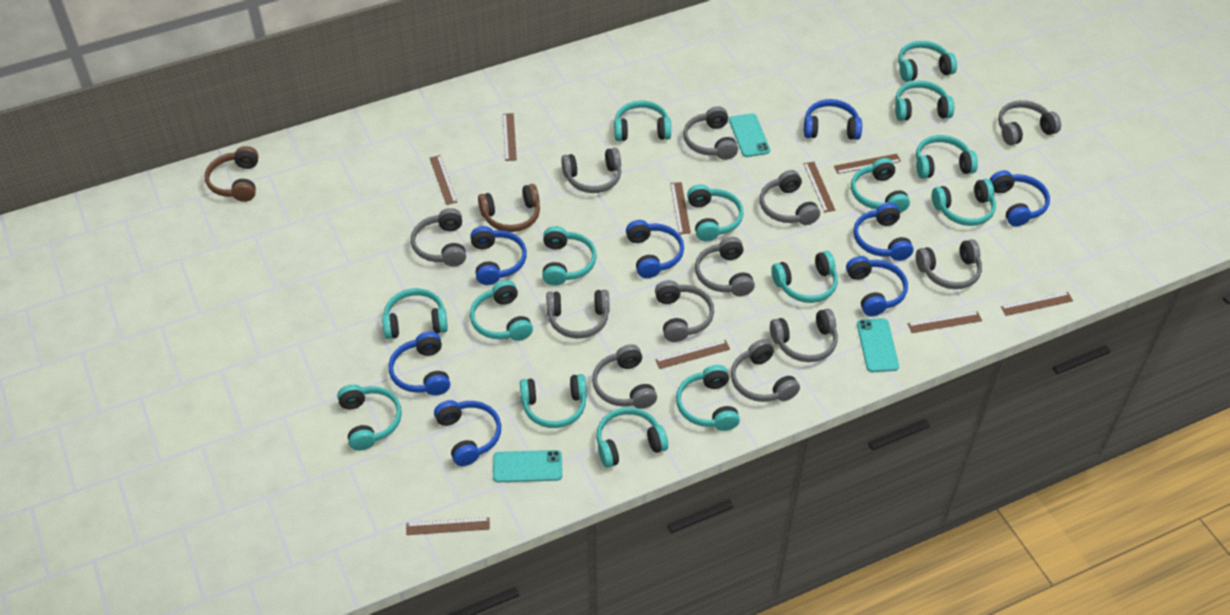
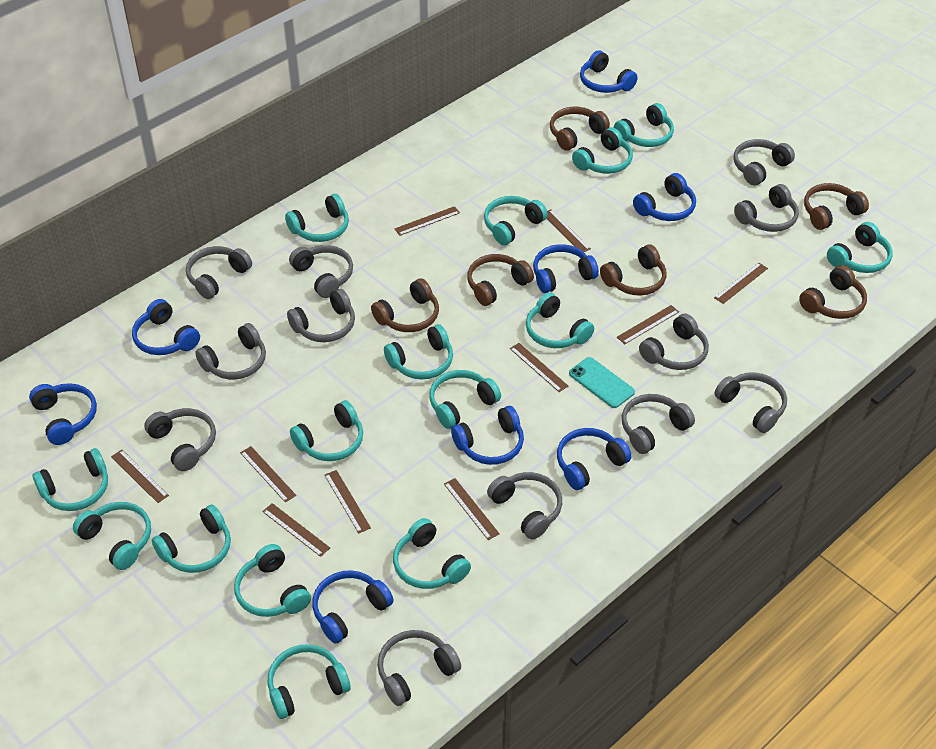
brown headphones: [205,146,258,202] [478,184,540,232] = 2 -> [371,278,439,332] [467,254,534,306] [550,107,610,151] [600,245,666,296] [799,265,867,319] [804,183,869,230] = 6
brown ruler: [406,517,490,535] [430,155,457,205] [503,113,517,161] [655,340,730,369] [670,182,691,234] [803,162,835,212] [834,154,901,174] [908,311,982,333] [1001,292,1073,316] = 9 -> [111,450,169,503] [240,446,296,503] [262,503,330,557] [324,470,371,533] [394,206,460,236] [444,478,500,540] [510,343,568,392] [547,209,591,252] [617,305,679,344] [714,263,768,304] = 10
turquoise phone: [493,450,562,482] [729,113,770,157] [857,318,899,372] = 3 -> [569,357,635,408] = 1

